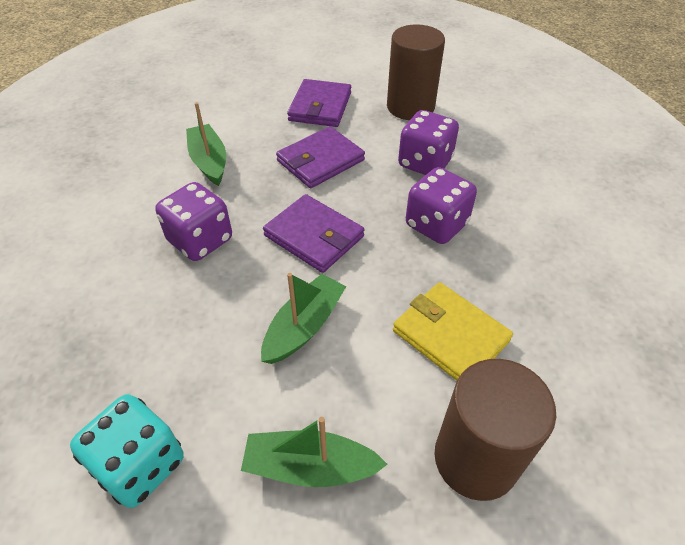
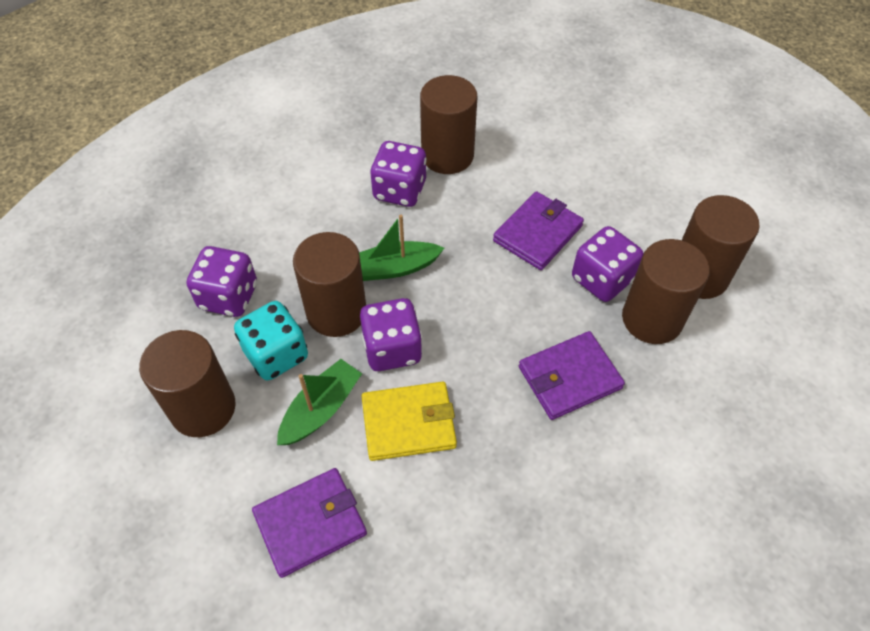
brown cylinder: [387,24,445,120] [434,359,556,501] = 2 -> [139,330,236,437] [293,232,366,337] [420,75,477,174] [622,239,710,344] [682,195,760,299] = 5
green boat: [186,102,226,186] [241,417,388,487] [261,273,346,364] = 3 -> [277,359,362,445] [359,215,444,281] = 2
purple dice: [155,182,232,261] [398,110,459,175] [406,167,477,244] = 3 -> [187,246,257,317] [360,298,423,371] [370,141,427,207] [572,226,643,302] = 4

